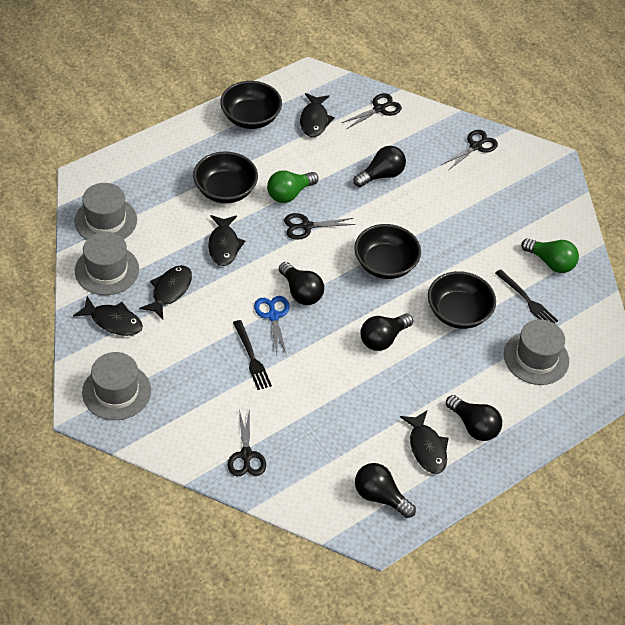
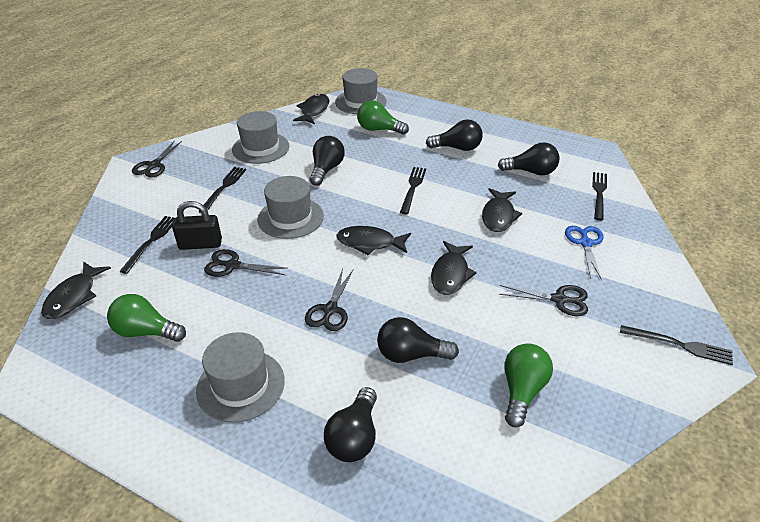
black bowl: [193,152,258,203] [220,81,282,129] [354,224,421,279] [428,271,496,329] = 4 -> none = 0
black fork: [233,320,272,390] [495,269,558,323] = 2 -> [119,216,174,274] [198,167,246,213] [400,167,426,214] [592,172,607,221] [620,325,733,365] = 5
black padlock: none = 0 -> [172,201,222,250] = 1
green light bulb: [267,170,319,203] [521,238,579,273] = 2 -> [107,294,186,342] [357,101,409,135] [504,343,553,427] = 3

